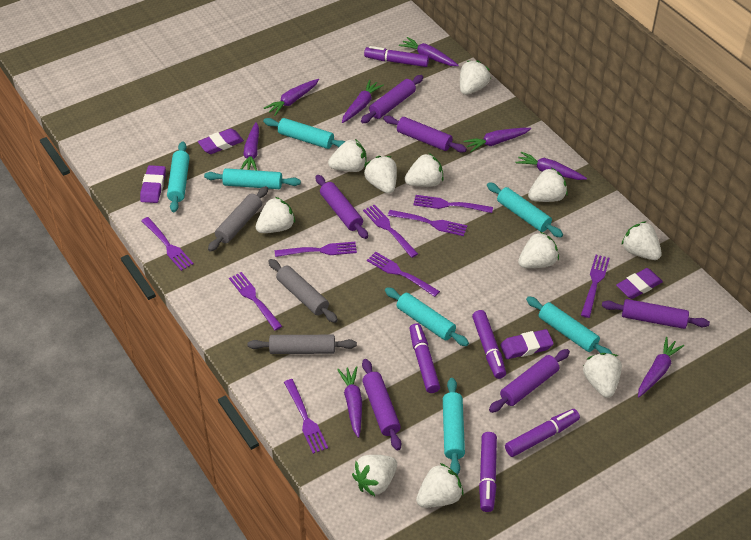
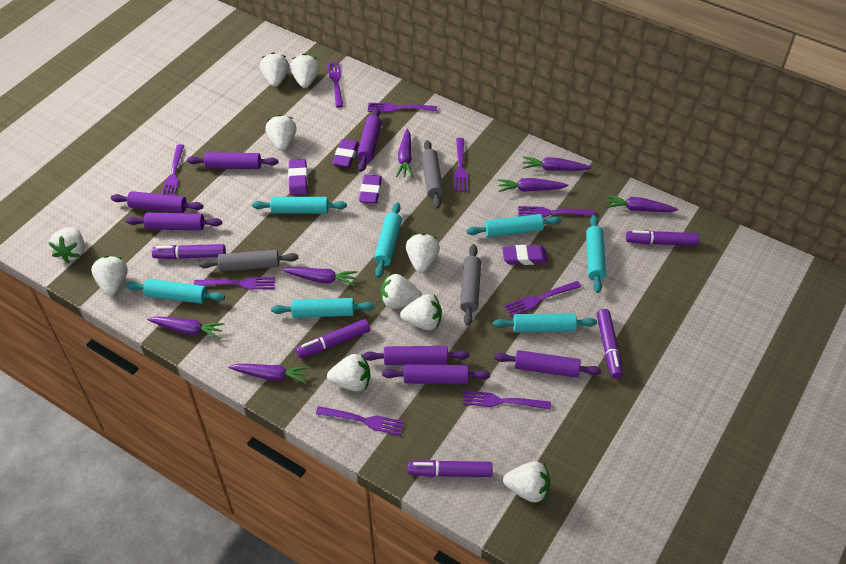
purple carrot: [241,122,259,171] [264,79,319,116] [337,366,362,438] [342,80,384,123] [399,37,459,66] [464,128,531,152] [516,152,587,180] [638,337,684,397] = 8 -> [147,316,225,339] [228,364,310,383] [282,267,358,286] [396,128,413,177] [498,178,568,192] [523,157,592,171] [606,195,678,212] = 7
purple rolling pin: [315,175,368,239] [361,75,423,123] [362,359,401,451] [383,115,467,152] [489,349,570,413] [602,299,710,329] = 6 -> [111,191,203,213] [126,212,222,230] [187,152,278,169] [357,107,382,172] [363,346,469,365] [382,364,490,384] [494,350,601,378] = 7
white strawberry: [256,197,295,233] [328,139,367,172] [352,455,397,496] [364,156,397,194] [404,153,444,187] [416,463,464,508] [460,60,490,95] [518,232,559,268] [528,168,568,202] [583,353,622,398] [621,221,662,260] = 11 -> [48,227,84,263] [91,256,128,296] [260,52,289,87] [265,115,297,151] [290,54,320,88] [327,354,370,392] [381,274,422,309] [400,294,442,330] [406,233,440,273] [503,461,550,502] = 10

